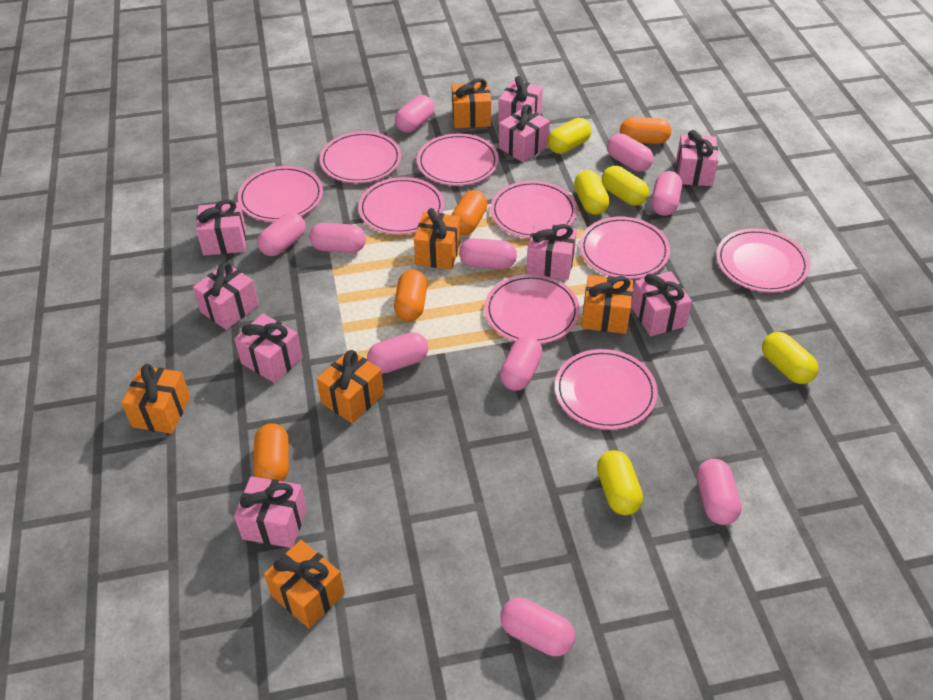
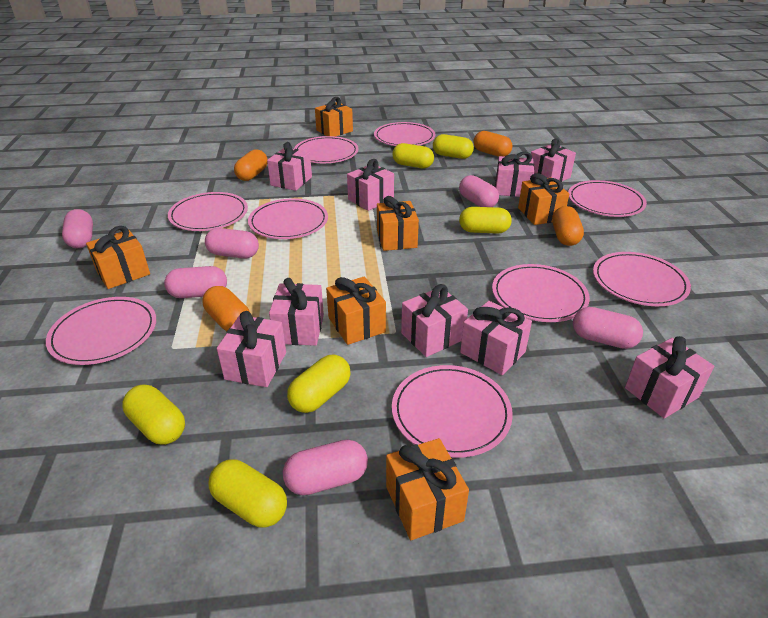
pink capsule: [257,213,306,256] [309,223,366,253] [367,332,428,373] [395,95,435,133] [459,238,517,269] [500,336,543,391] [500,598,575,656] [607,134,653,171] [651,171,682,216] [697,459,742,525] = 10 -> [62,209,93,248] [164,266,227,298] [205,228,259,259] [283,440,368,495] [459,175,499,207] [573,307,643,349] = 6
yellow capsule: [547,118,592,154] [574,170,610,215] [597,450,643,515] [602,166,649,206] [762,332,818,384] = 5 -> [122,384,185,445] [208,459,287,528] [287,355,350,413] [392,143,434,168] [433,134,474,159] [459,207,512,234] = 6

